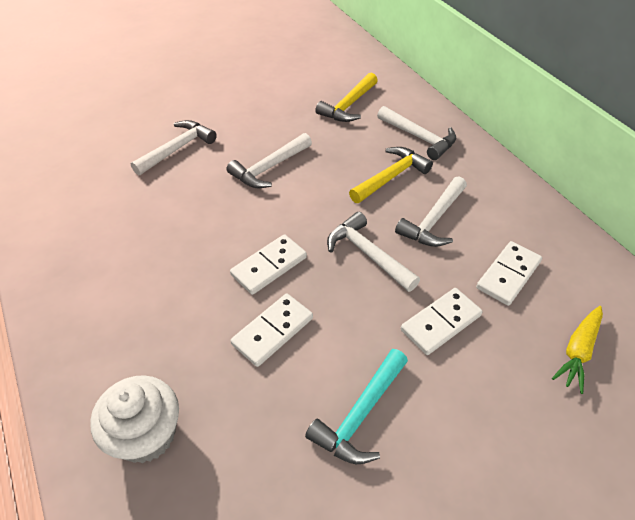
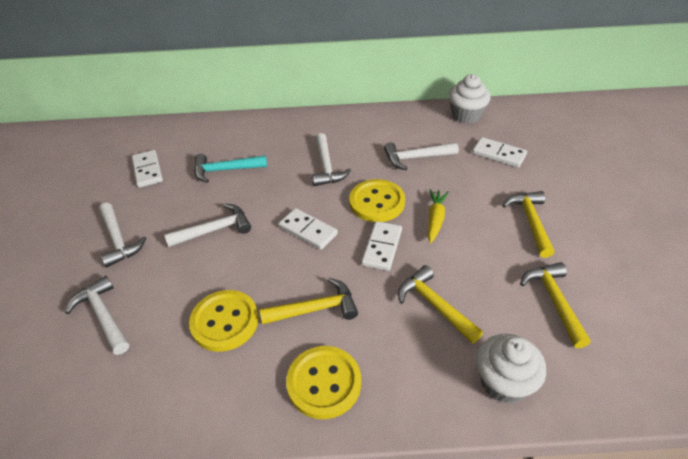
white cupcake: [90,375,179,463] = 1 -> [449,74,491,124] [476,334,546,404] = 2
yellow button: none = 0 -> [189,290,259,352] [286,346,361,419] [349,179,405,222] = 3
yellow hammer: [315,73,378,122] [349,147,433,203] = 2 -> [260,278,358,324] [398,265,483,344] [502,191,554,258] [520,262,591,348] = 4

